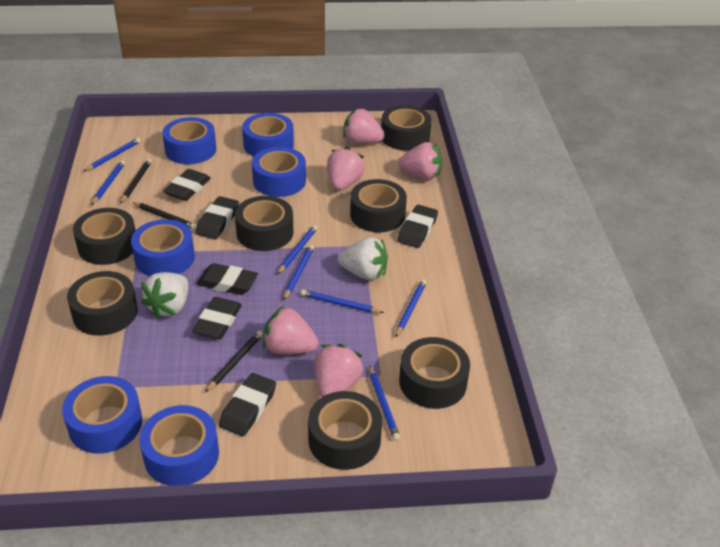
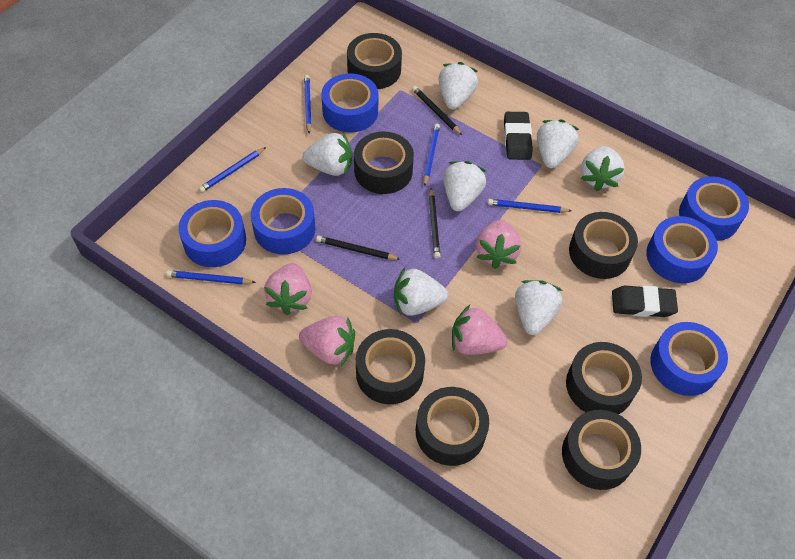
black eraser: [163,169,211,201] [192,297,242,339] [195,196,239,239] [197,263,258,295] [219,373,276,436] [397,205,438,248] = 6 -> [504,112,533,160] [612,286,678,317] = 2
blue pencil: [83,138,141,172] [91,160,125,205] [277,225,317,275] [284,245,314,300] [301,290,384,313] [369,365,400,441] [395,279,427,338] = 7 -> [166,270,256,285] [199,147,266,193] [304,75,312,134] [423,124,440,187] [488,199,571,213] = 5
pink strawberry: [263,306,319,354] [315,344,363,398] [327,147,364,190] [343,109,385,144] [398,142,442,180] = 5 -> [264,263,312,315] [299,316,355,366] [452,305,508,355] [476,220,521,269] = 4
white strawberry: [141,272,188,319] [338,237,388,280] = 2 -> [303,133,352,176] [394,268,448,316] [439,62,478,109] [443,161,486,211] [515,280,563,335] [537,119,579,168] [580,146,625,191] = 7

